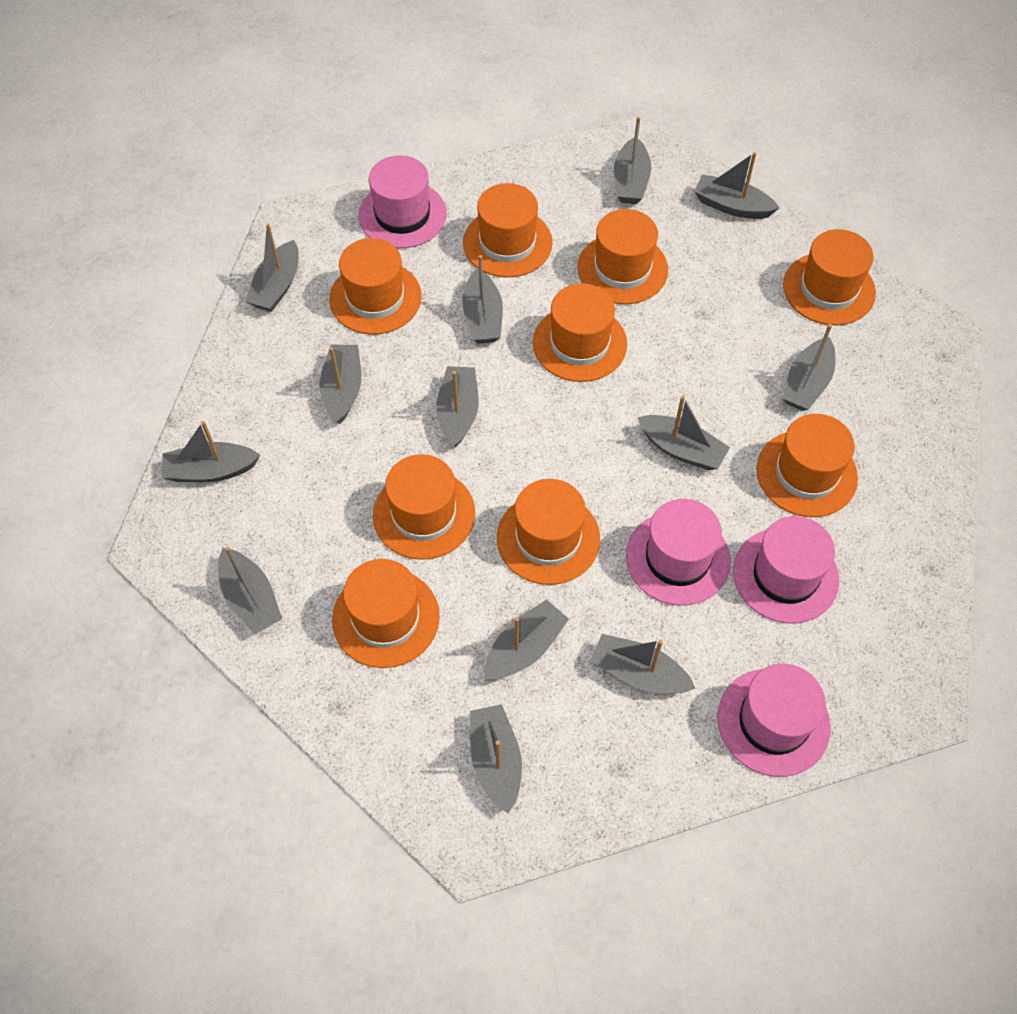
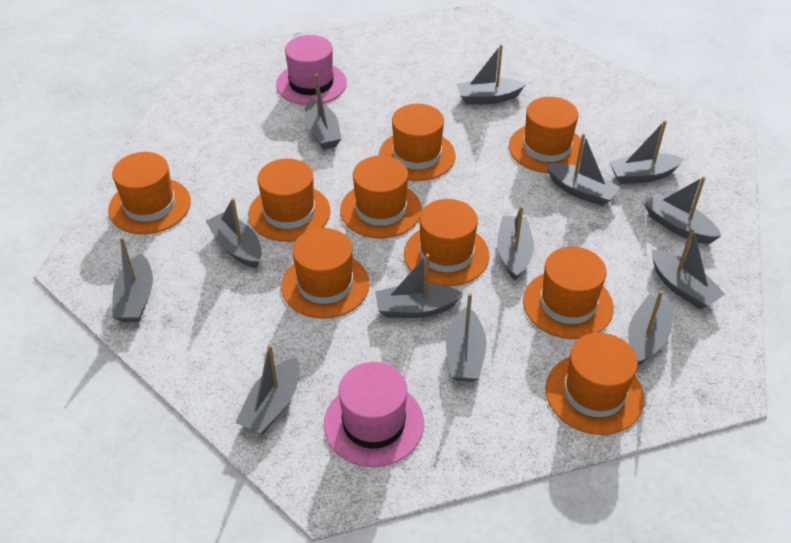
pink hat: [358,155,447,248] [626,499,731,606] [717,664,831,777] [733,516,839,624] = 4 -> [276,35,347,105] [324,362,424,467] = 2

